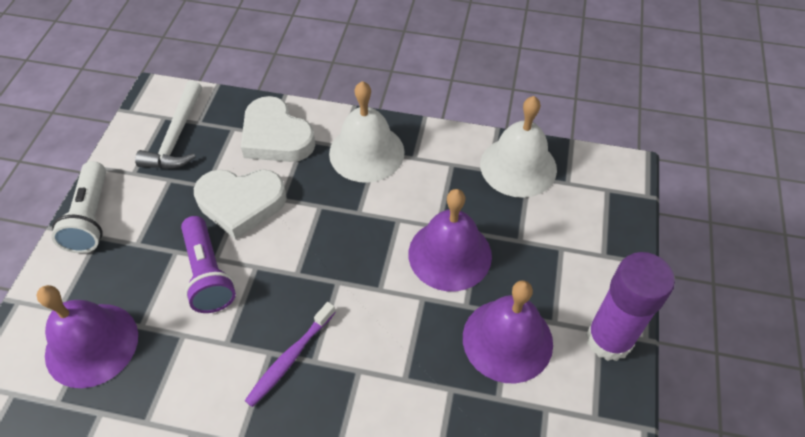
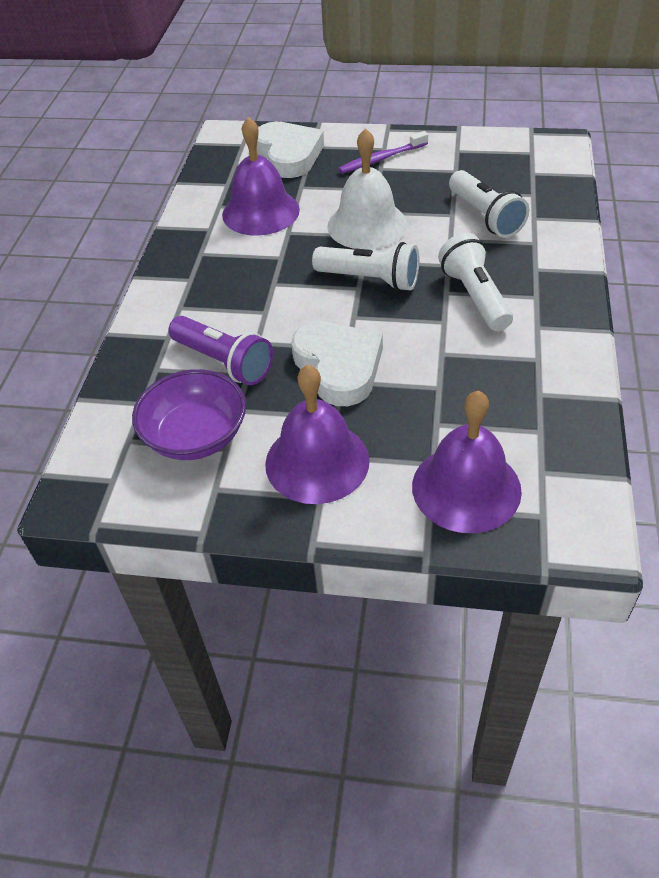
purple bowl: none = 0 -> [132,369,246,460] = 1
purple glue stick: [586,252,675,361] = 1 -> none = 0
white bell: [329,81,405,183] [480,96,557,198] = 2 -> [327,128,407,250] = 1
white flashlight: [51,161,106,253] = 1 -> [312,242,419,291] [438,233,513,331] [449,170,529,238] = 3
white hammer: [135,80,202,169] = 1 -> none = 0

